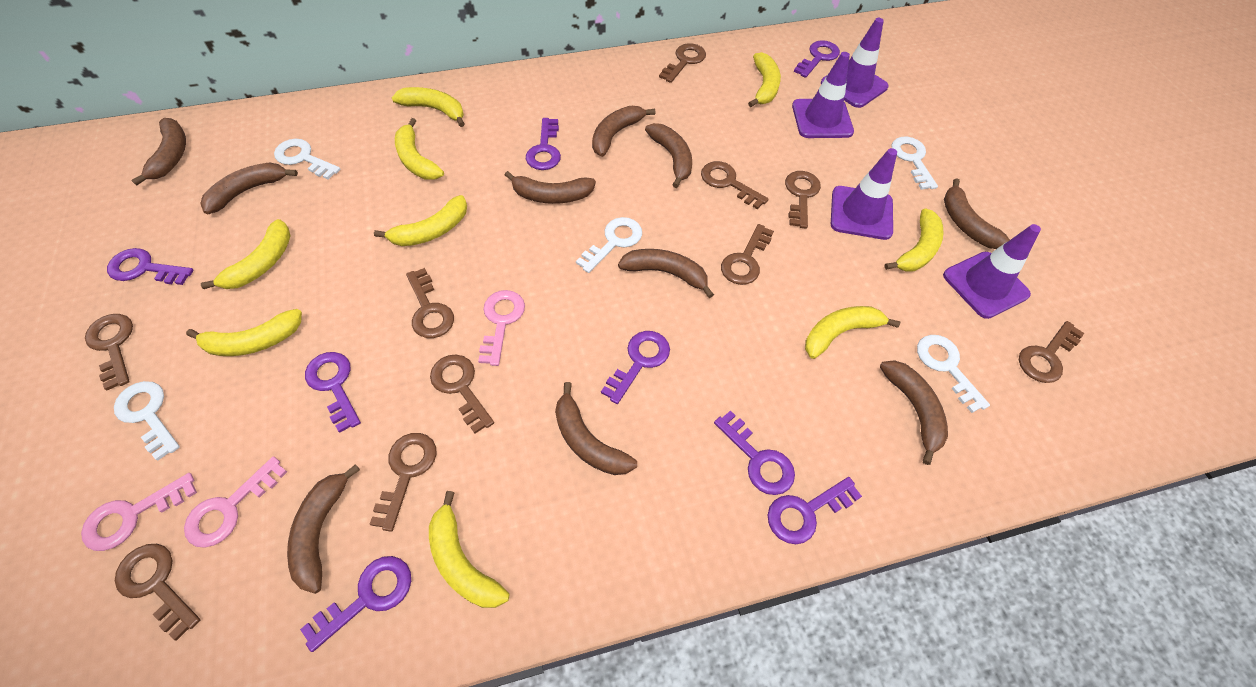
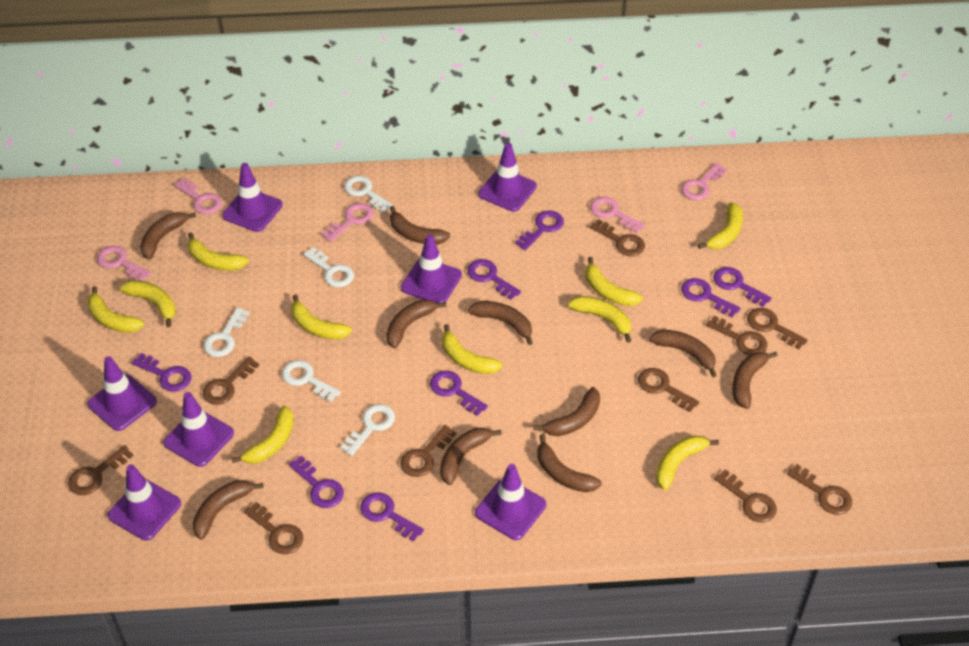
pink key: [81,473,197,551] [184,456,287,548] [478,290,525,366] = 3 -> [97,246,151,281] [174,178,222,214] [322,203,373,242] [590,197,645,233] [681,163,727,200] = 5
purple traffic cone: [792,52,854,138] [821,18,889,108] [831,148,897,240] [943,224,1041,319] = 4 -> [87,356,157,431] [108,464,181,541] [163,392,234,467] [222,163,283,232] [401,234,462,303] [475,464,546,540] [478,143,537,212] = 7
yellow banana: [186,309,302,356] [201,219,291,289] [374,195,467,246] [392,87,465,127] [395,118,444,180] [429,491,509,608] [748,52,781,107] [805,306,900,359] [884,208,944,272] = 9 -> [87,286,144,333] [120,280,176,327] [188,232,249,271] [232,406,294,464] [291,294,352,340] [442,324,502,374] [568,296,631,343] [586,257,643,306] [656,435,719,490] [698,202,743,249] = 10

